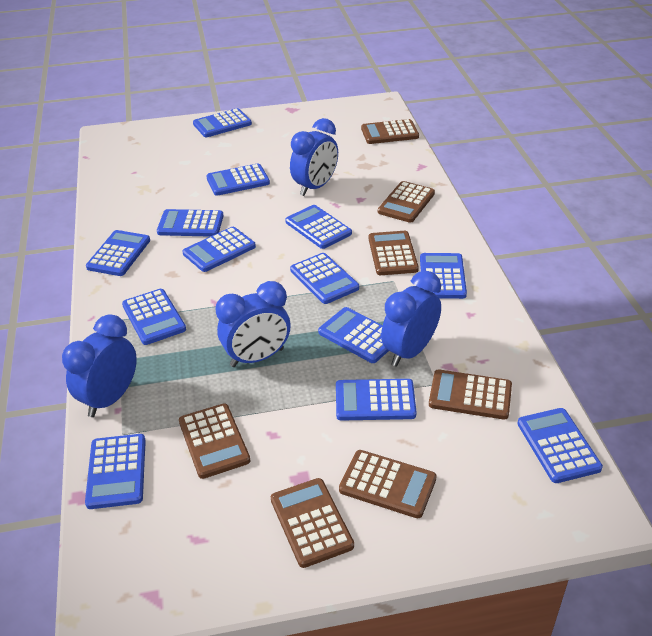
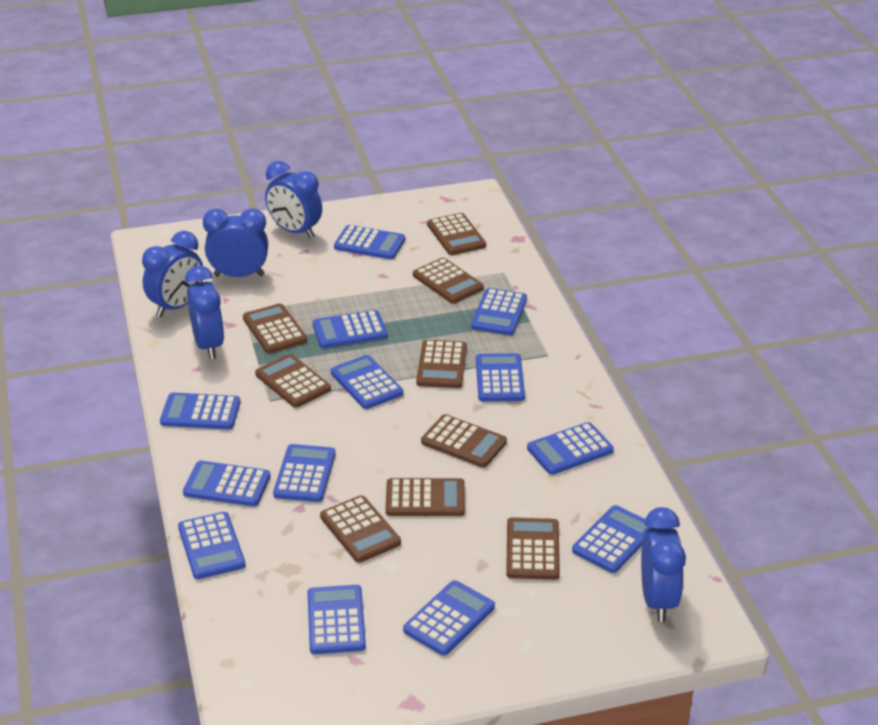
blue clock: [62,315,137,417] [216,281,290,367] [290,118,338,196] [381,271,441,367] = 4 -> [142,231,203,317] [185,266,224,359] [203,208,268,277] [265,161,322,239] [641,507,686,622] = 5
brown calculator: [179,403,250,479] [271,478,354,568] [339,450,437,518] [361,119,419,144] [369,231,419,275] [378,181,435,223] [429,370,512,420] = 7 -> [243,303,307,353] [255,354,331,408] [320,495,401,563] [386,478,465,516] [413,258,484,303] [416,340,467,388] [421,414,507,468] [427,213,486,255] [506,517,560,580] = 9

